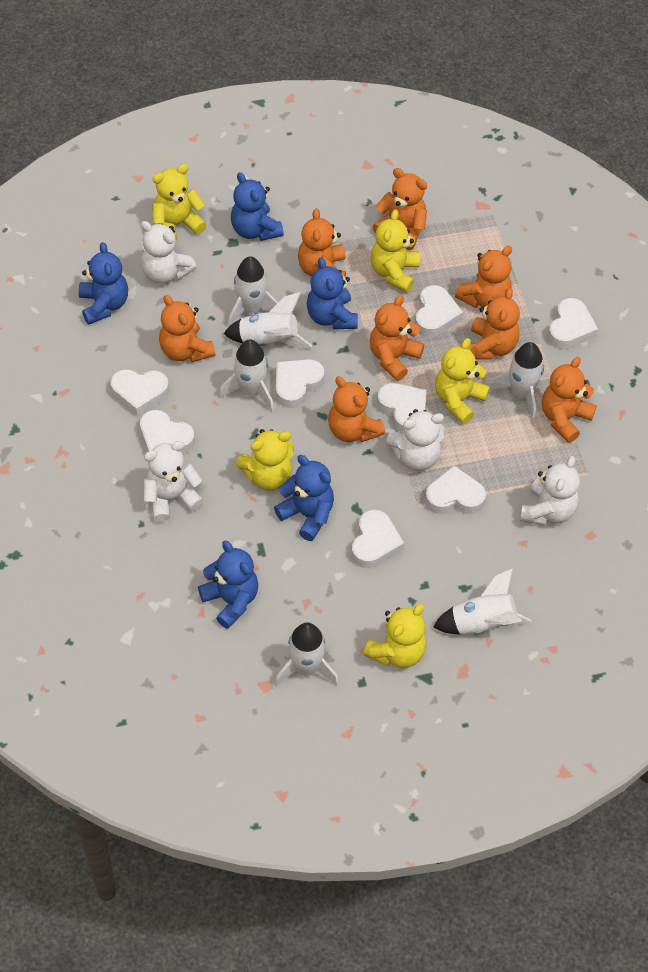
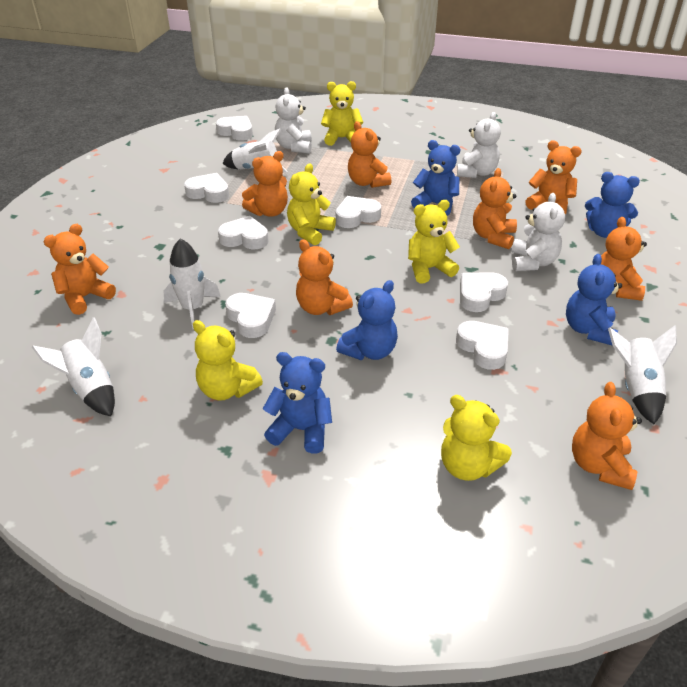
white heart: [110,369,169,416] [140,410,195,454] [276,359,325,408] [351,510,404,568] [377,383,427,434] [415,285,463,337] [425,466,486,514] [548,298,598,349] = 8 -> [184,173,229,203] [216,116,253,141] [218,216,268,249] [225,293,276,338] [336,196,381,228] [456,321,509,370] [460,273,508,312] = 7
white rocket: [219,340,274,412] [224,292,312,348] [228,256,278,327] [275,623,339,687] [433,568,532,635] [490,342,544,420] = 6 -> [32,317,115,416] [163,238,221,330] [222,128,288,173] [608,325,677,424] = 4
white teddy bear: [141,221,197,284] [144,441,204,523] [386,409,445,471] [520,456,580,525] = 4 -> [275,87,312,154] [457,112,501,178] [511,193,565,271] = 3

